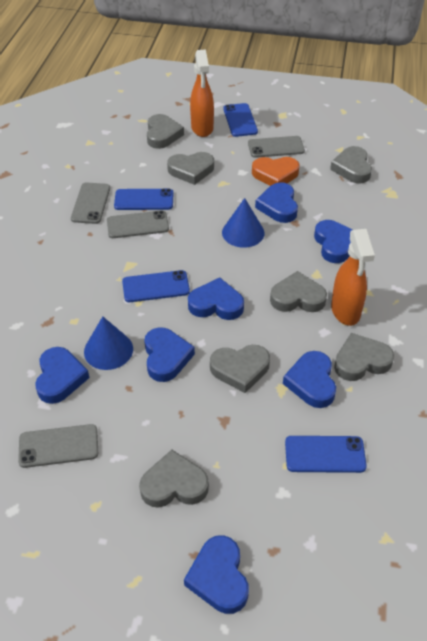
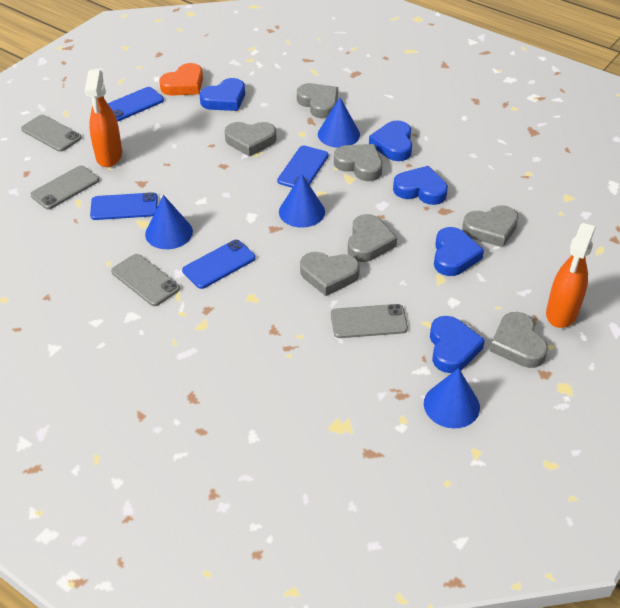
blue cone: [84,316,133,370] [222,198,264,248] = 2 -> [145,195,193,249] [279,174,325,228] [318,98,360,148] [424,368,480,428] = 4
blue heart: [35,347,90,404] [144,327,195,382] [184,535,249,614] [188,277,244,320] [255,182,298,223] [283,351,336,408] [314,220,352,263] = 7 -> [200,78,245,111] [369,120,412,161] [393,166,448,205] [430,316,485,373] [434,227,484,276] = 5

